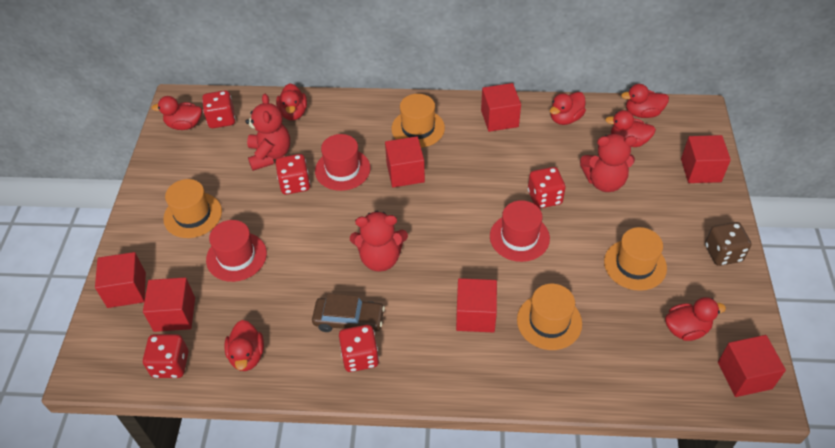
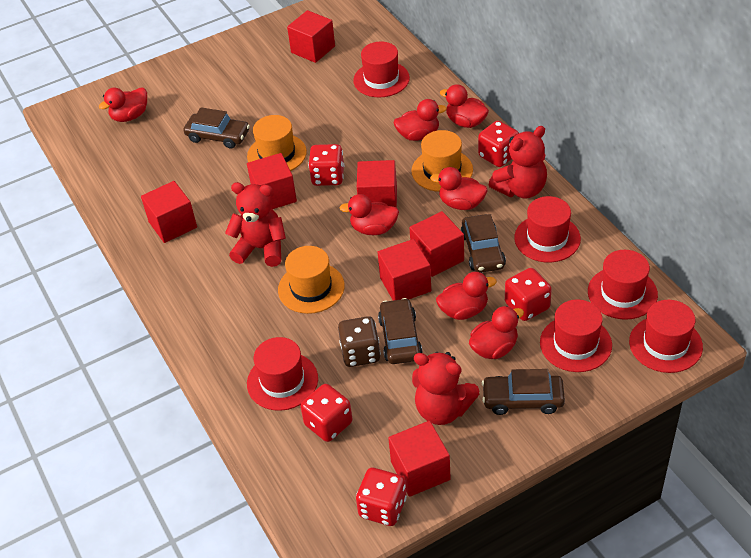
brown car: [312,293,385,332] = 1 -> [183,107,250,149] [378,298,422,364] [461,214,506,273] [482,369,565,415] = 4
orange hat: [163,179,222,238] [391,94,445,148] [517,284,582,350] [604,227,667,291] = 4 -> [247,115,307,171] [278,246,345,314] [411,130,473,192] = 3
red hat: [206,220,267,282] [315,134,371,191] [490,200,550,262] = 3 -> [247,337,318,411] [353,42,410,97] [514,196,581,262] [540,299,612,372] [588,250,658,320] [629,300,703,373] = 6

